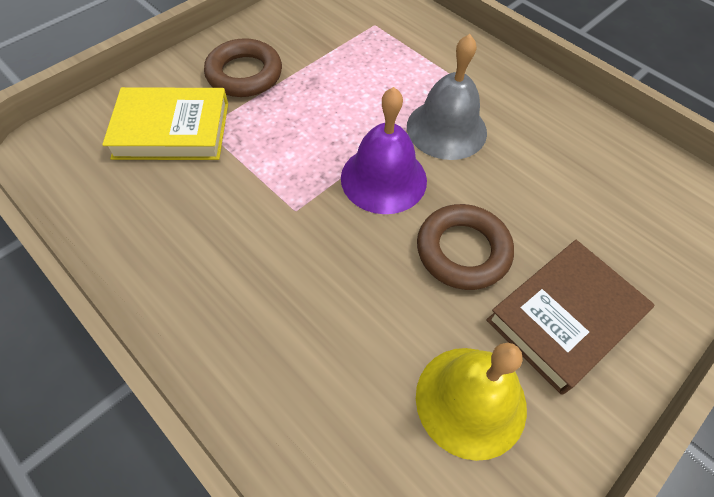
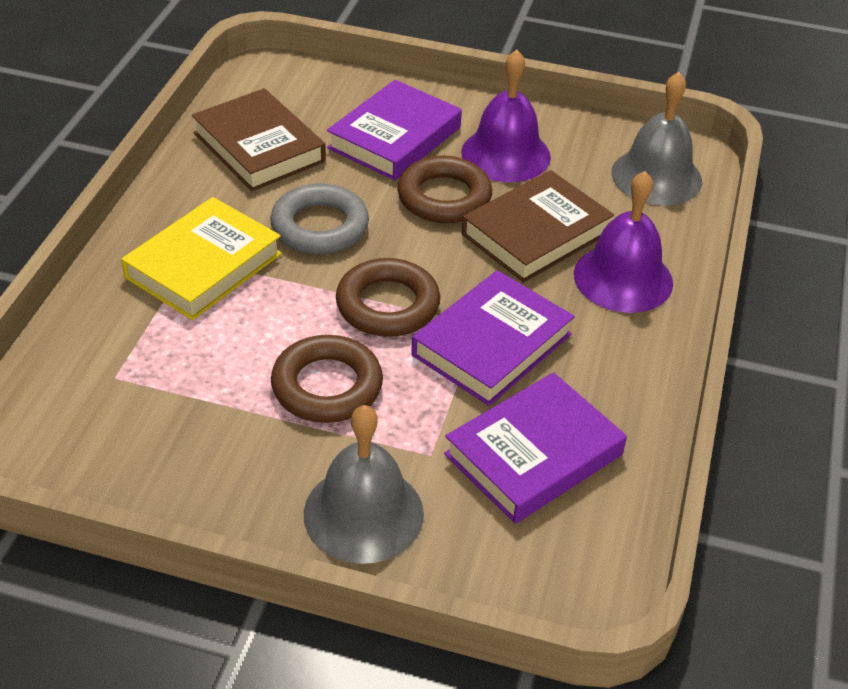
brown book: [486,240,655,395] = 1 -> [192,88,326,191] [462,170,614,283] = 2
brown ring: [204,38,282,97] [417,204,514,290] = 2 -> [271,335,383,423] [336,258,440,337] [397,156,492,223] = 3
grey bell: [407,34,487,160] = 1 -> [304,405,424,564] [611,72,702,205] = 2
grey ring: none = 0 -> [270,183,369,254] = 1
purple bell: [341,87,427,214] = 1 -> [461,50,551,182] [574,171,673,313] = 2
purple book: none = 0 -> [327,80,462,180] [411,270,575,406] [444,372,627,524] = 3
yellow bell: [416,343,527,461] = 1 -> none = 0

